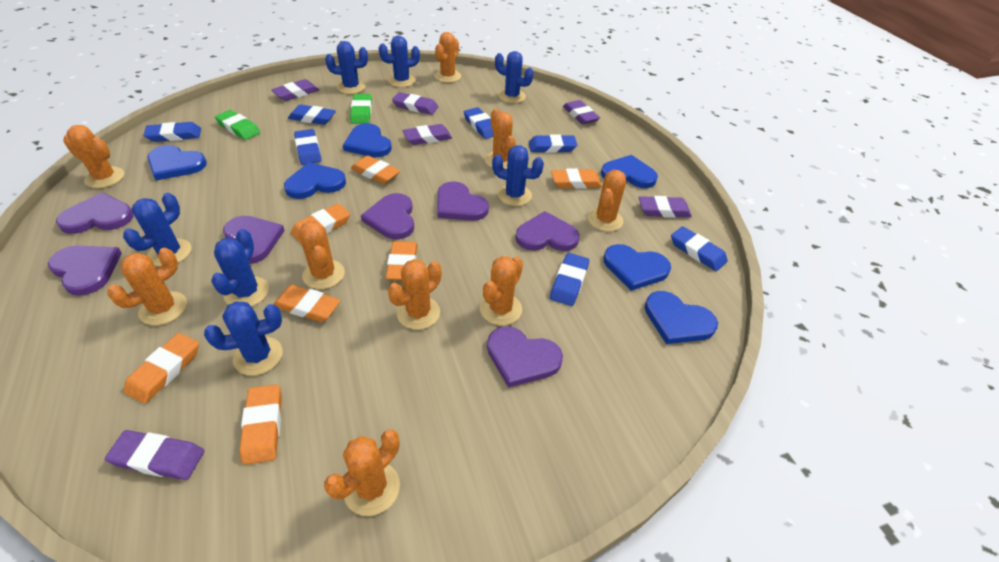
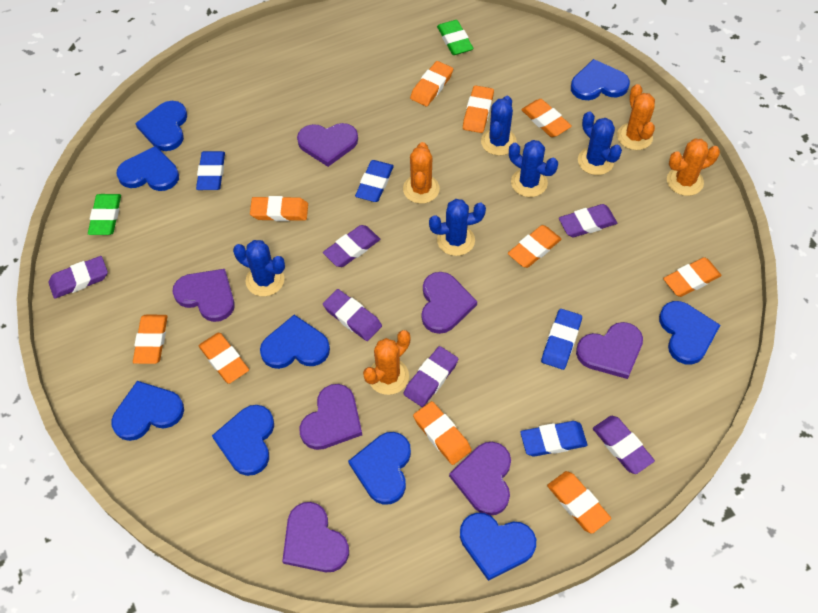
blue cactus: [123,193,191,267] [204,301,283,376] [211,229,269,307] [325,41,368,94] [379,36,420,87] [492,145,544,206] [495,51,534,103] = 7 -> [233,240,285,297] [429,199,486,256] [481,96,517,156] [509,140,558,197] [578,111,622,175] = 5
blue eraser: [144,122,201,142] [288,105,336,125] [294,129,322,165] [464,107,494,139] [529,134,577,153] [550,253,589,306] [671,226,728,271] = 7 -> [196,151,225,190] [355,160,394,202] [520,421,587,457] [541,309,582,370] = 4
blue heart: [147,145,207,180] [284,162,346,199] [343,123,392,157] [601,155,658,188] [603,244,671,291] [644,291,718,344] = 6 -> [111,381,184,441] [116,146,179,191] [135,101,187,151] [212,405,274,476] [260,315,330,369] [348,432,411,505] [460,513,536,581] [571,59,630,100] [659,301,720,365] = 9
orange cactus: [63,125,124,188] [107,248,187,325] [299,221,345,289] [324,430,400,516] [388,259,441,330] [435,32,461,83] [480,256,523,325] [485,109,515,169] [588,170,626,232] = 9 -> [363,330,410,395] [403,142,440,204] [617,84,655,150] [667,139,720,196] = 4
orange eraser: [124,333,199,404] [239,384,282,465] [273,285,341,322] [291,203,350,244] [351,155,400,184] [385,241,418,280] [551,168,602,189] = 7 -> [133,315,168,364] [199,333,249,384] [250,196,308,221] [410,61,453,106] [413,401,472,465] [463,85,494,133] [508,225,562,268] [521,99,572,137] [547,471,611,534] [663,257,722,297] = 10

